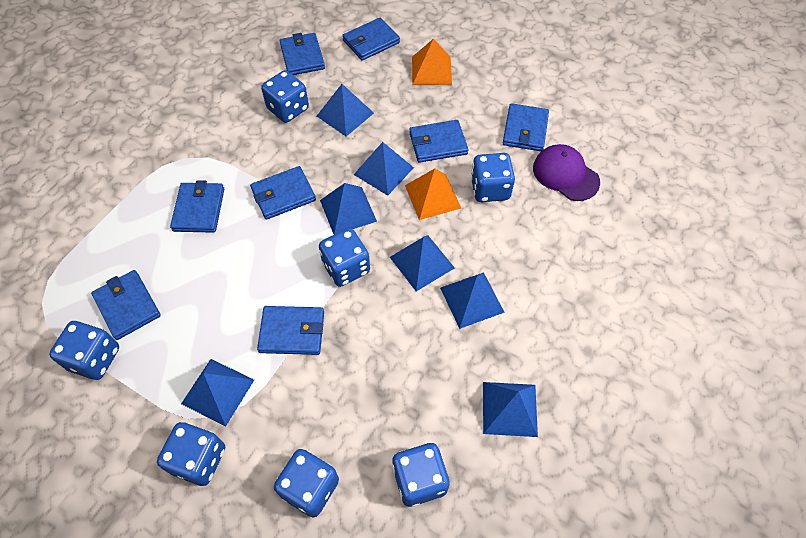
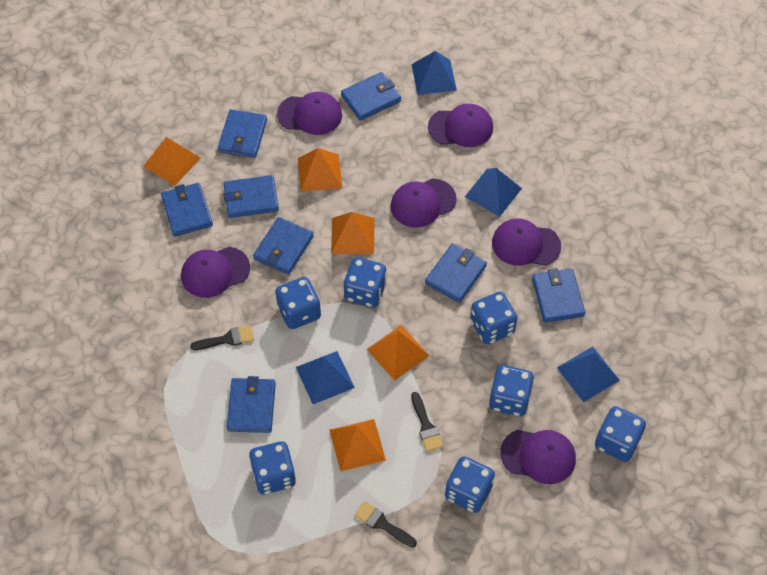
black brush: none = 0 -> [190,325,254,350] [354,501,417,548] [411,392,444,452] = 3
blue pyramid: [181,359,254,426] [317,84,374,137] [320,183,377,235] [353,142,414,196] [390,235,455,291] [440,272,505,329] [483,382,538,437] = 7 -> [296,351,355,404] [411,51,457,95] [465,168,522,217] [557,347,620,402] = 4
orange pyramid: [405,169,461,220] [412,39,452,85] = 2 -> [143,137,200,185] [298,148,342,192] [330,419,386,472] [331,212,374,254] [367,325,430,381] = 5
purple cap: [533,144,600,201] = 1 -> [181,247,250,298] [277,92,342,135] [391,178,457,228] [428,104,493,147] [492,218,561,266] [500,430,576,484] = 6

